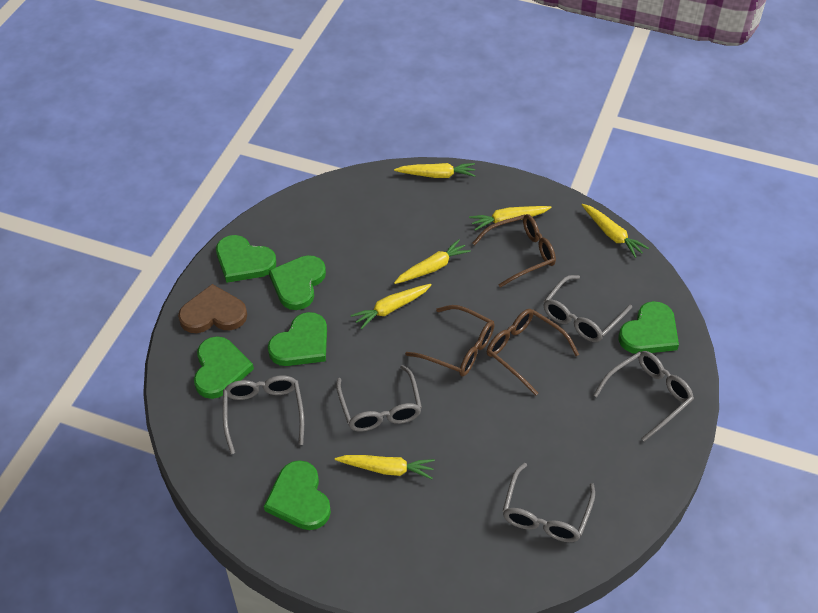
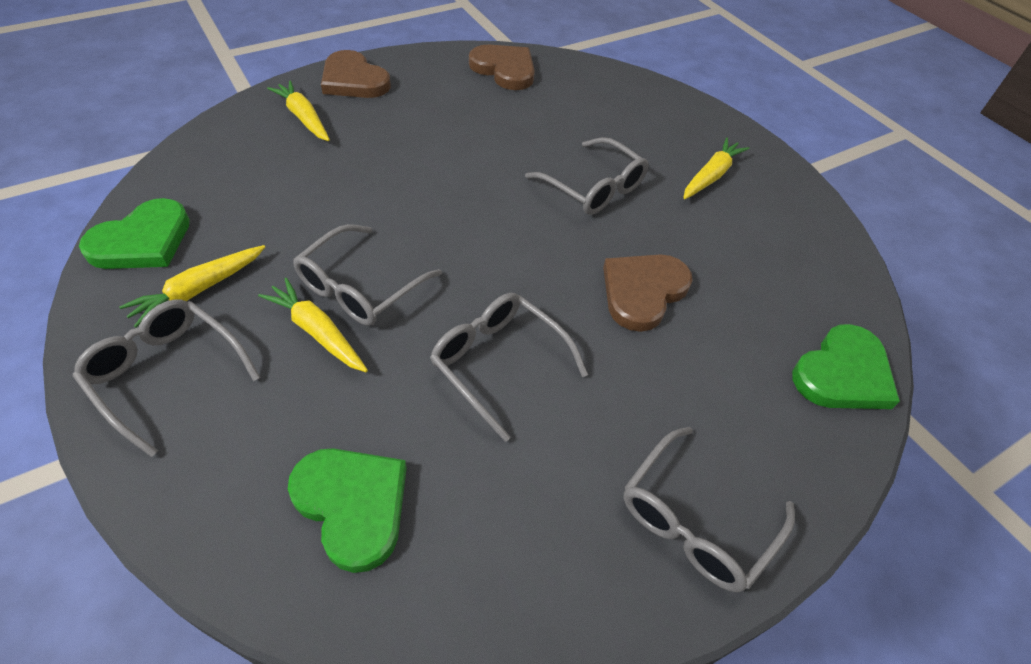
brown glasses: [405,305,494,377] [472,214,556,288] [487,309,579,395] = 3 -> none = 0
brown heart: [178,284,247,333] = 1 -> [321,50,391,98] [469,44,535,90] [603,255,693,332] = 3
green heart: [194,336,254,399] [216,235,276,283] [264,460,331,530] [268,312,327,366] [269,255,326,310] [619,301,679,354] = 6 -> [79,198,190,269] [288,448,407,573] [792,324,900,409] = 3
yellow carrot: [335,455,435,479] [351,284,432,329] [394,163,476,178] [394,239,471,284] [469,206,552,231] [582,204,649,258] = 6 -> [119,245,265,328] [258,278,368,372] [267,81,330,141] [683,138,749,199] = 4

